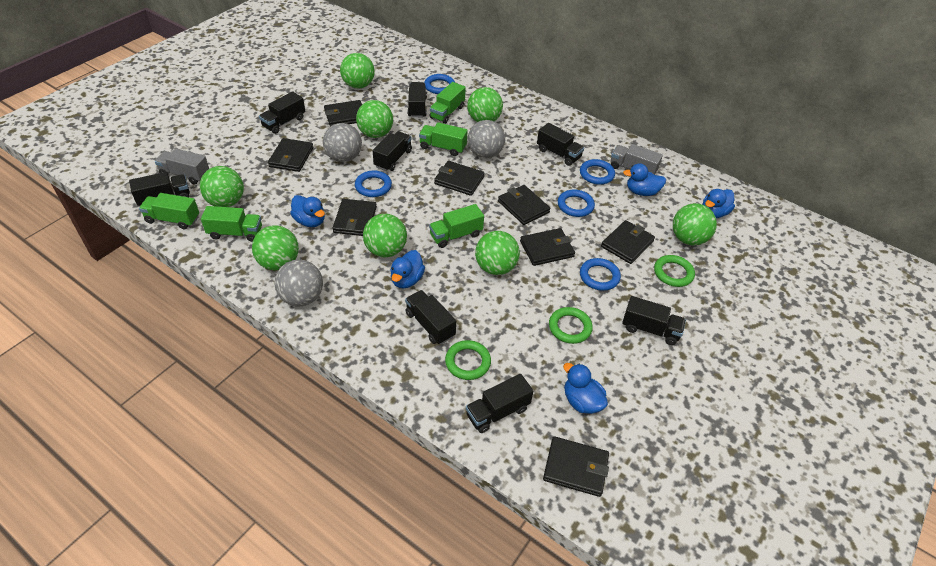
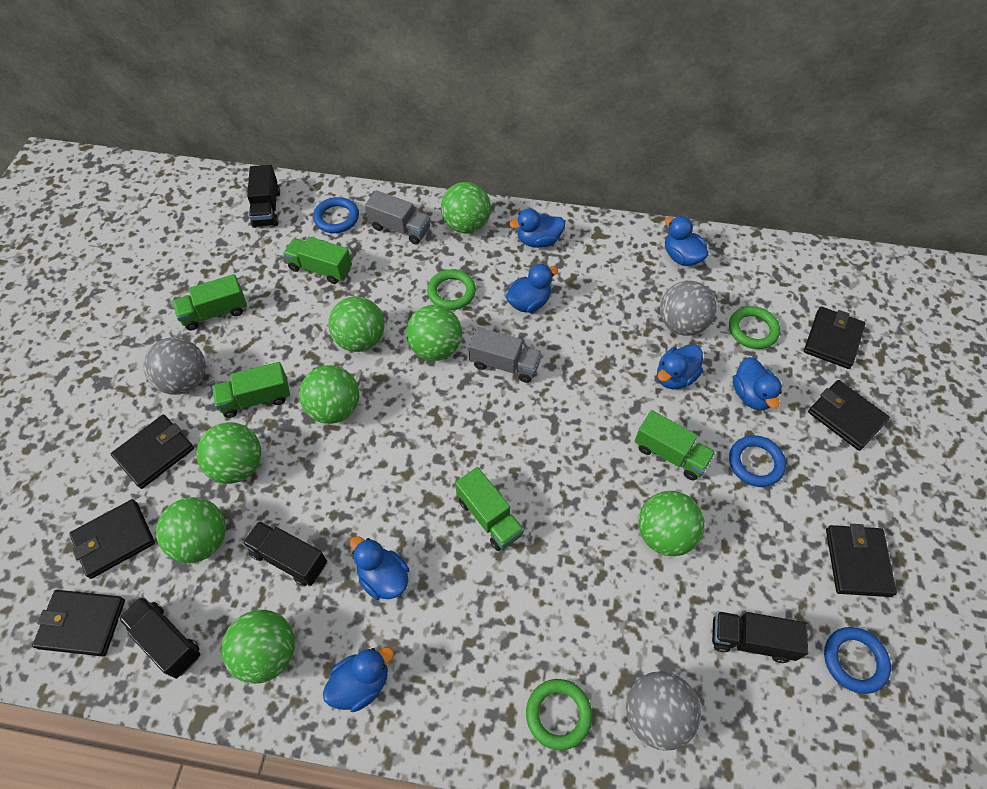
black truck: [129,172,190,206] [259,91,305,134] [373,131,412,171] [405,290,456,344] [408,82,427,118] [466,374,534,433] [537,123,584,166] [622,296,686,345] = 8 -> [118,596,201,679] [242,521,327,586] [247,165,280,228] [712,611,808,663] = 4
black wallet: [268,138,313,172] [324,100,362,127] [332,199,377,236] [434,161,485,196] [498,185,550,225] [520,228,575,266] [543,436,609,497] [601,220,655,264] = 8 -> [32,590,125,657] [69,499,155,579] [111,415,194,489] [804,307,866,369] [808,380,890,451] [826,524,897,597] = 6
blue duck: [290,195,325,227] [390,250,425,288] [563,363,608,414] [623,163,666,196] [702,189,735,218] = 5 -> [323,647,394,712] [350,536,409,600] [506,264,558,313] [509,209,565,248] [657,344,703,390] [665,216,709,266] [733,357,782,410] = 7
blue ring: [355,170,392,197] [424,74,455,94] [558,190,595,217] [580,159,615,185] [580,258,621,291] = 5 -> [313,197,359,233] [729,435,786,487] [824,627,891,694] = 3

